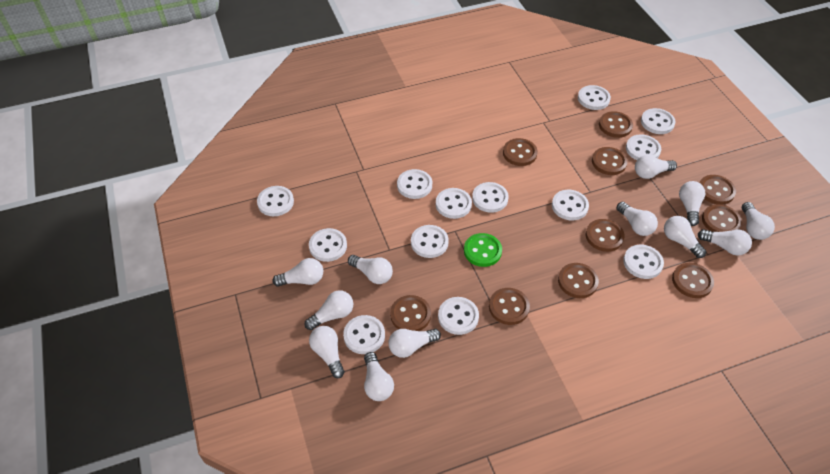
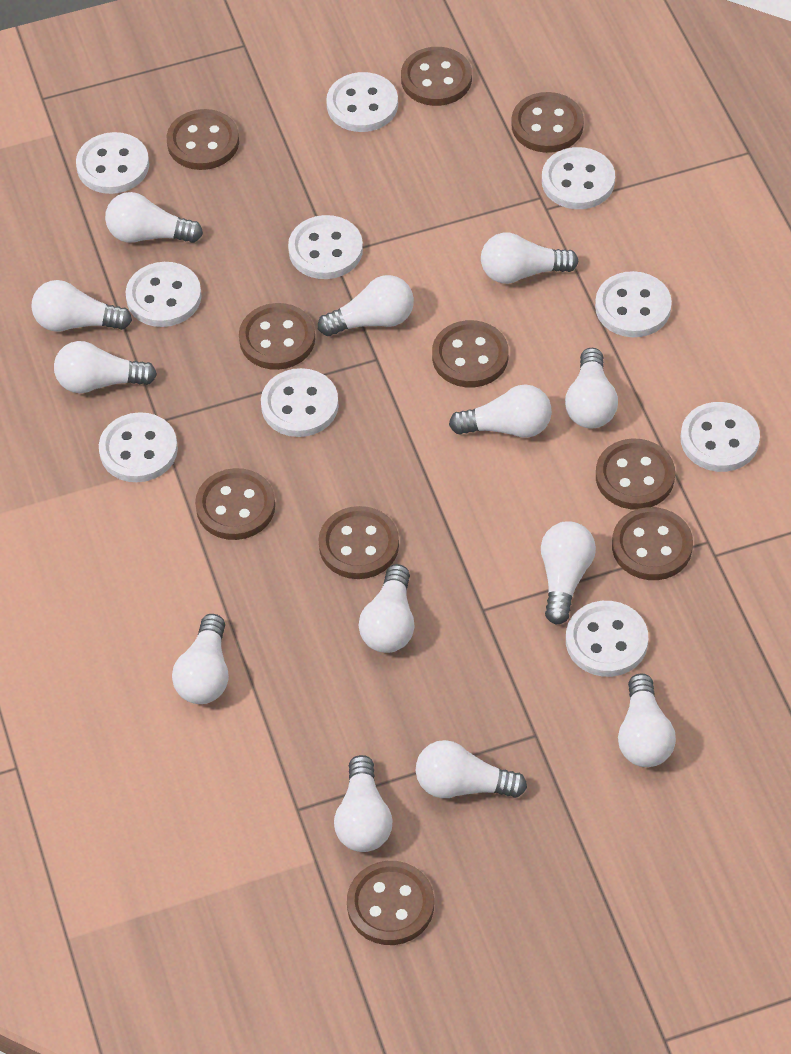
green button: [464,233,502,267] = 1 -> none = 0
white button: [257,186,294,216] [309,228,347,262] [343,315,385,354] [397,169,432,199] [411,225,449,258] [436,188,472,219] [438,297,479,335] [472,182,509,213] [552,190,589,220] [578,85,611,110] [623,245,664,279] [626,134,661,160] [641,108,676,134] = 13 -> [76,132,149,194] [99,412,178,482] [126,262,202,327] [261,368,339,437] [288,215,363,279] [326,72,398,132] [542,147,615,209] [566,601,648,677] [595,271,672,337] [681,402,760,472] = 10
white light bulb: [272,258,323,287] [304,290,353,330] [309,326,345,378] [348,255,393,284] [364,352,394,401] [389,329,441,358] [617,202,658,236] [635,155,677,179] [664,216,706,258] [679,181,705,226] [698,229,752,255] [742,202,775,240] = 12 -> [31,280,132,332] [54,341,157,393] [105,192,203,243] [172,614,229,704] [318,275,414,336] [334,755,392,852] [359,564,415,653] [416,740,527,798] [449,385,552,438] [481,233,579,284] [541,521,596,624] [565,348,618,428] [618,674,676,767] = 13

